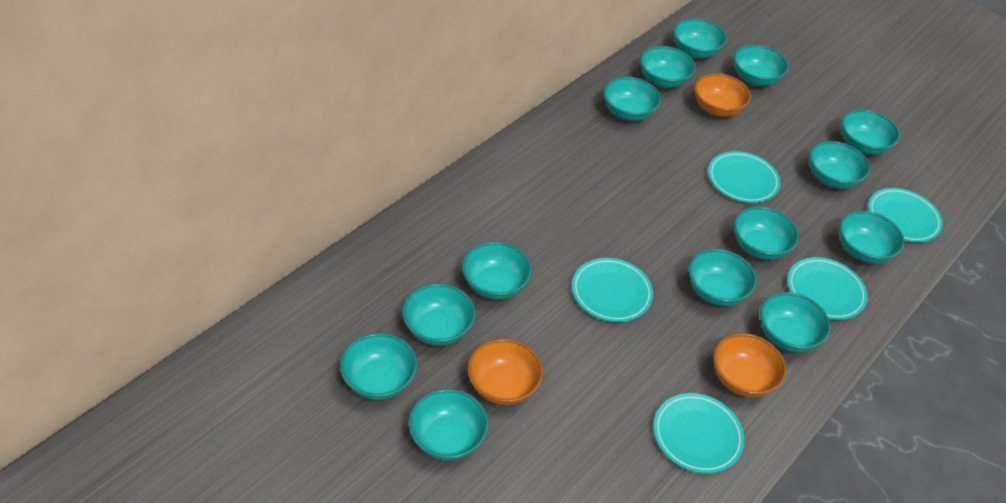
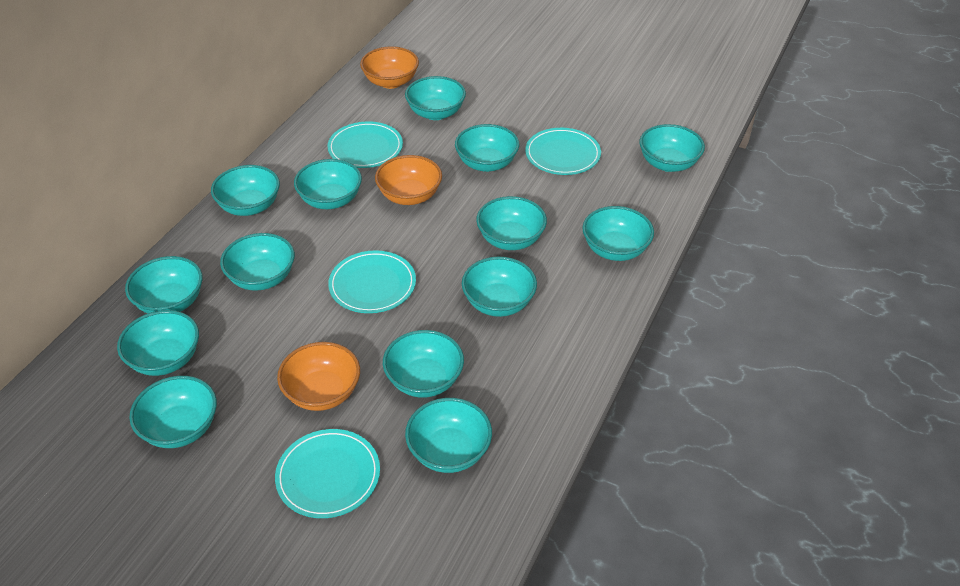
turquoise plate: [572,258,653,322] [653,393,745,474] [708,151,781,203] [787,257,868,320] [868,188,943,242] = 5 -> [275,429,380,518] [328,121,403,168] [328,250,416,313] [525,128,601,175] = 4

